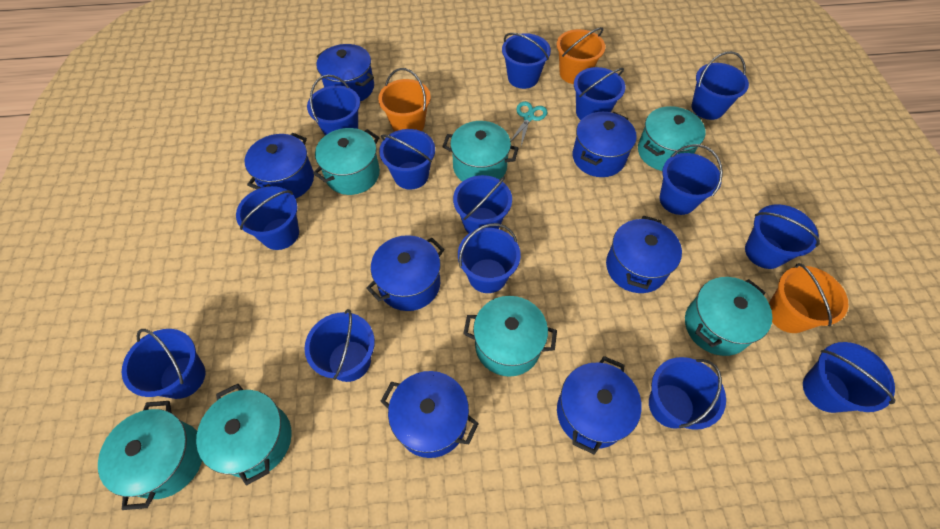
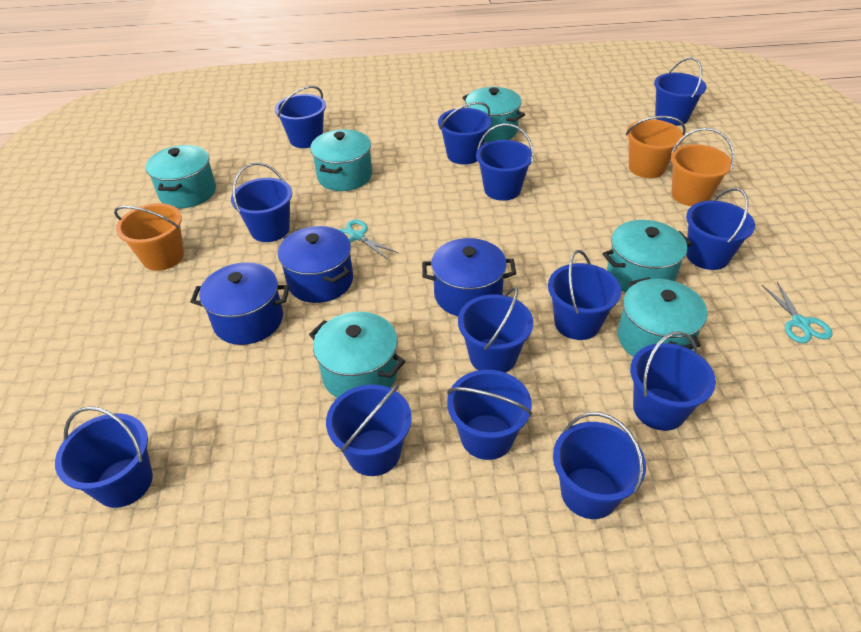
blue bucket: [122,329,205,399] [236,186,299,250] [304,309,375,382] [307,75,360,135] [379,129,435,190] [453,175,512,233] [458,223,521,293] [502,33,551,89] [574,67,626,120] [649,357,726,430] [659,144,723,215] [692,51,749,120] [745,204,820,269] [803,342,895,413] = 14 -> [55,406,153,508] [231,163,292,242] [275,86,326,148] [326,384,412,476] [438,102,491,165] [447,370,532,460] [458,287,533,373] [476,124,534,201] [548,250,621,340] [553,412,646,519] [630,331,716,431] [654,57,707,126] [686,188,755,270] = 13
blue pot: [245,133,314,199] [316,44,374,101] [366,235,445,311] [380,371,479,458] [557,356,642,455] [573,112,637,177] [606,216,682,293] = 7 -> [190,262,290,345] [278,226,353,303] [422,238,516,316] = 3
turquoise pot: [98,401,202,510] [196,384,292,485] [313,128,380,195] [442,121,519,182] [463,296,557,377] [638,106,706,171] [685,277,772,356] = 7 -> [146,145,216,208] [309,312,405,398] [310,129,372,191] [462,87,525,143] [602,220,692,292] [618,277,707,357] = 6
turquoise scissors: [511,101,547,146] = 1 -> [338,220,398,260] [762,282,833,343] = 2

